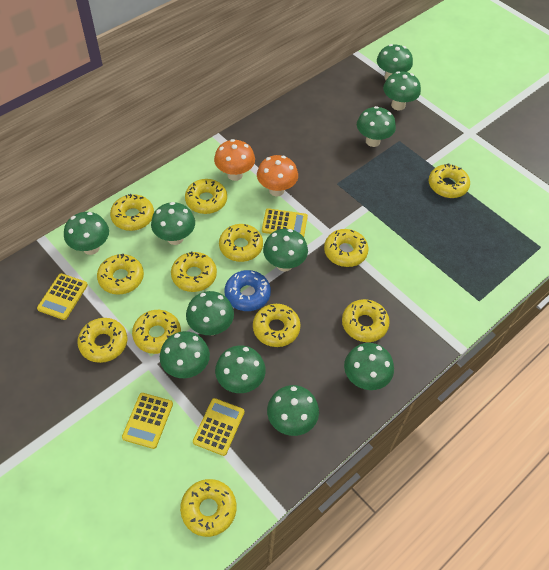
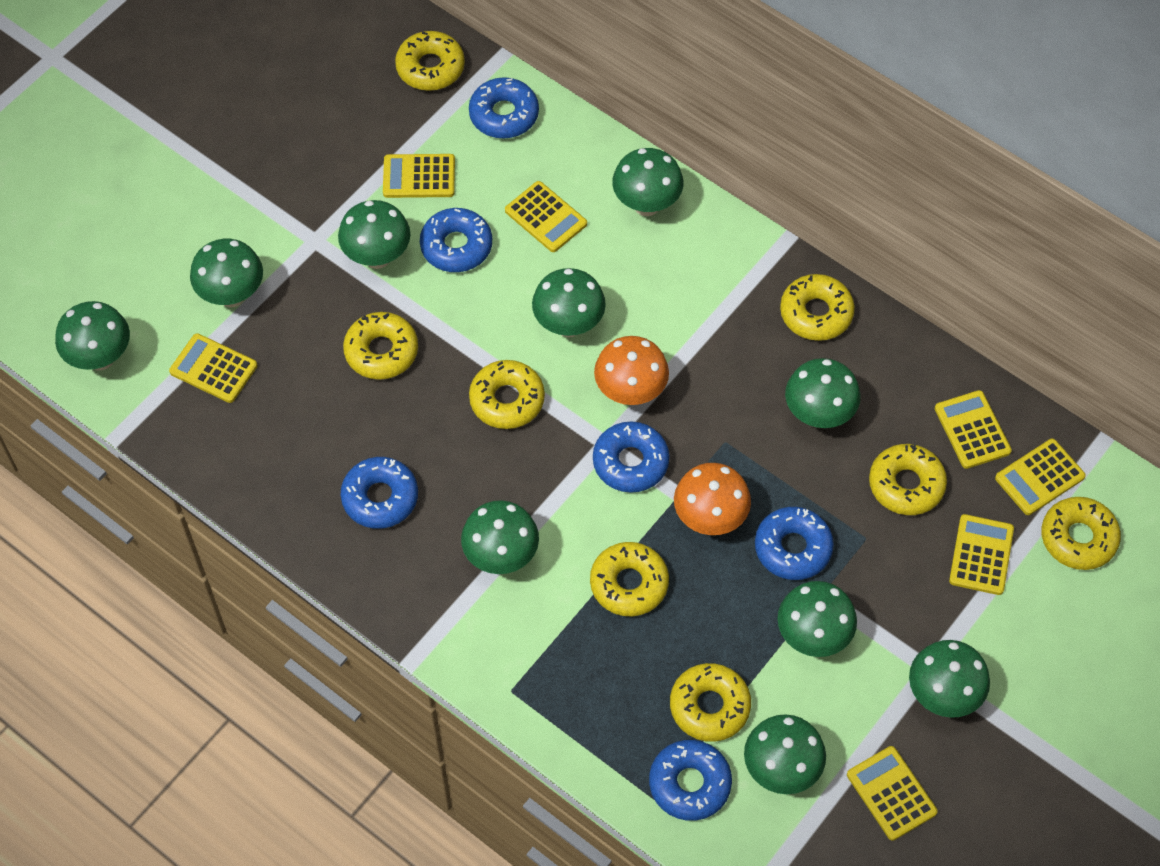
blue donut: [224,270,271,311] = 1 -> [341,457,418,529] [420,208,492,272] [469,77,539,139] [593,422,670,493] [649,740,732,821] [755,507,834,580] = 6
green mushroom: [64,212,109,255] [151,202,195,245] [160,331,210,378] [186,291,234,336] [215,345,266,393] [263,229,308,272] [267,385,319,436] [344,343,394,390] [357,106,396,147] [377,44,413,80] [383,71,421,110] = 11 -> [55,301,130,370] [190,239,263,307] [338,200,410,269] [461,500,539,574] [532,268,606,337] [612,148,683,216] [744,714,826,794] [777,581,857,657] [785,358,861,428] [909,640,990,718] = 10
yellow calculator: [37,273,88,320] [122,393,173,449] [193,398,245,456] [262,208,308,237] = 4 -> [169,333,257,403] [383,154,455,198] [505,181,587,252] [847,746,938,841] [935,390,1012,469] [949,514,1014,595] [995,439,1086,515] = 7
yellow donut: [77,318,127,363] [97,254,144,295] [110,194,154,231] [132,310,181,354] [171,252,217,292] [180,479,237,537] [185,179,227,214] [219,224,263,262] [253,304,301,347] [324,229,369,267] [342,299,390,342] [429,163,470,198] = 12 -> [343,312,418,380] [395,31,465,91] [469,360,545,429] [590,542,669,616] [670,663,751,742] [780,274,855,341] [869,444,947,515] [1041,497,1121,570] = 8

